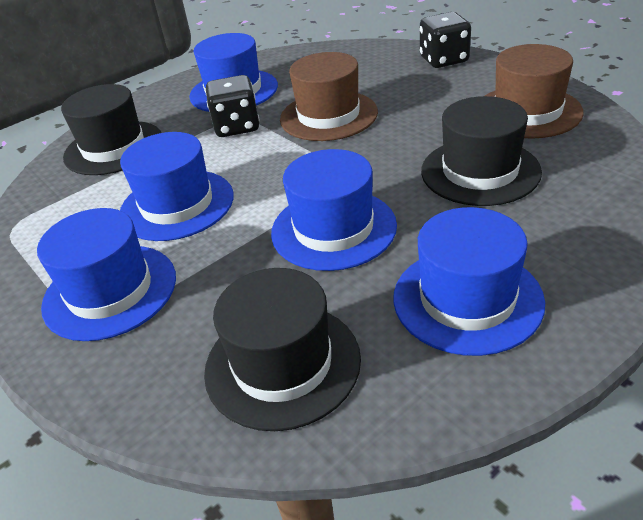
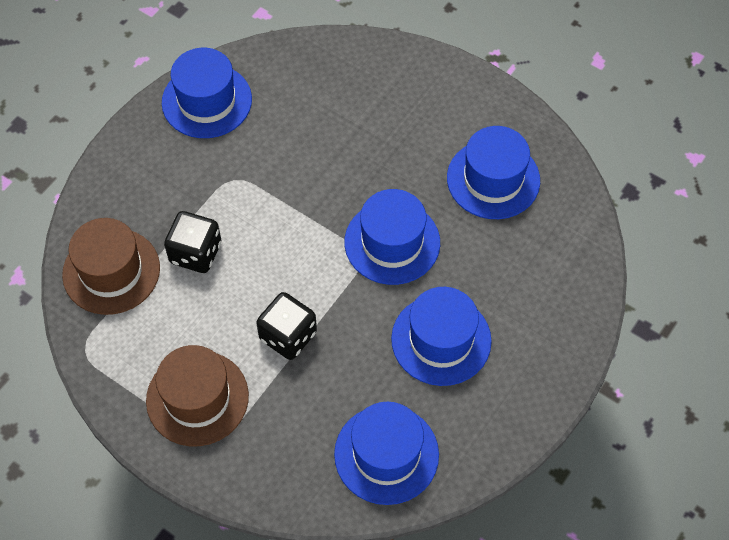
black hat: [61,84,161,175] [204,268,361,431] [421,96,542,206] = 3 -> none = 0

